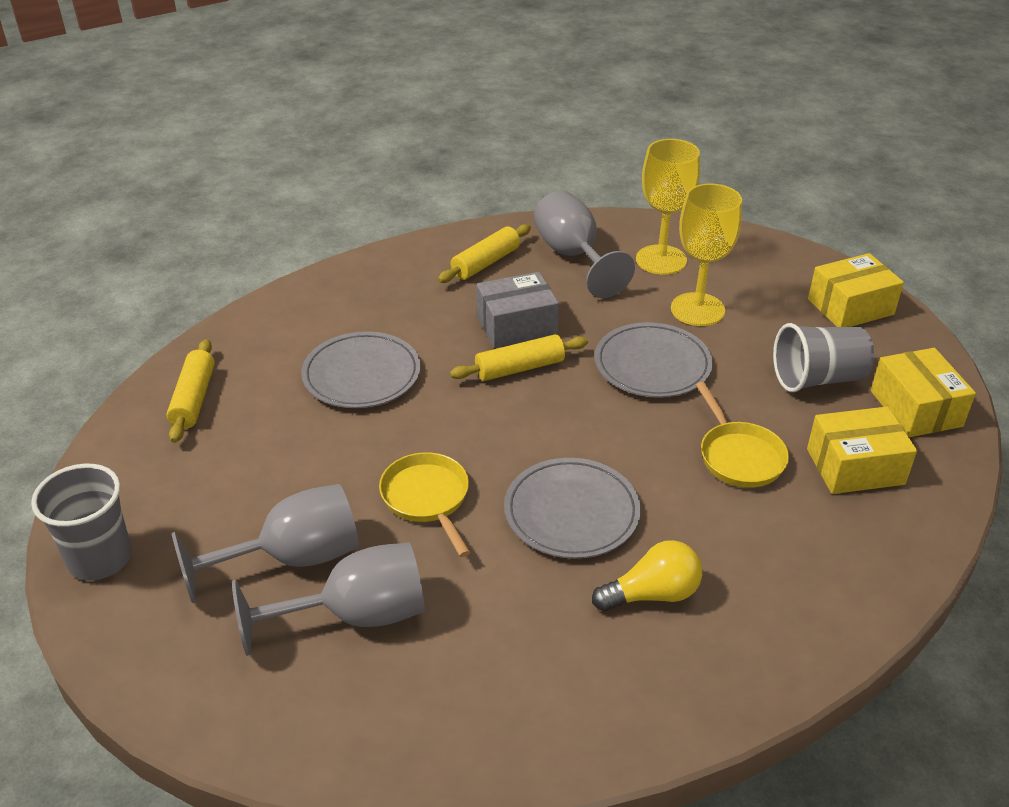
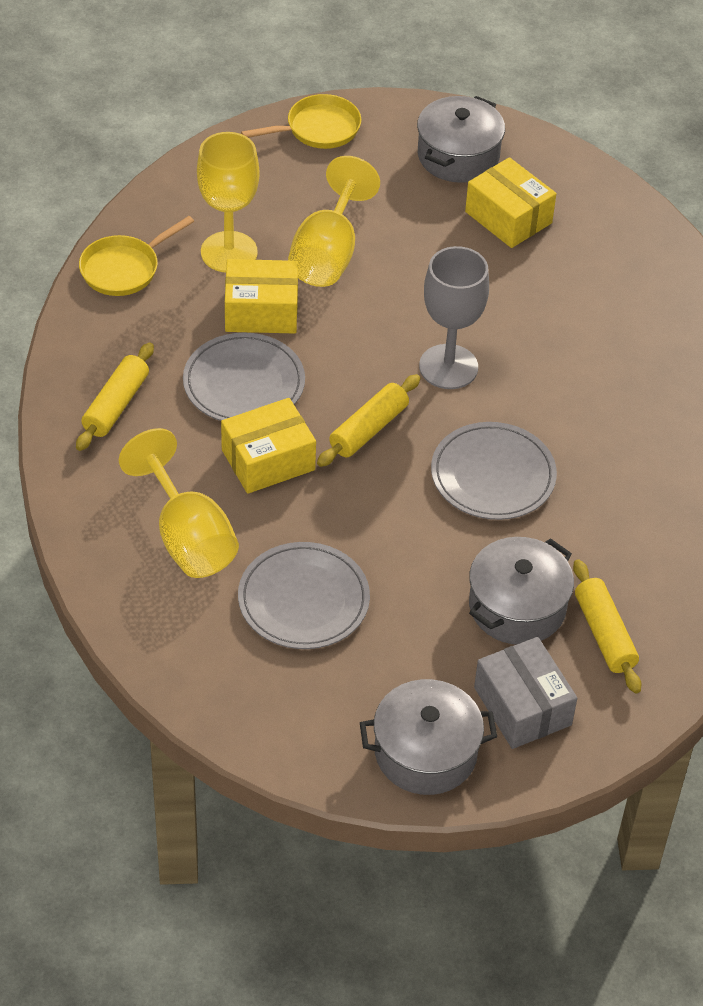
grey cup: [31,464,132,580] [773,323,875,392] = 2 -> none = 0
grey goblet: [172,484,359,603] [232,543,425,656] [534,191,635,298] = 3 -> [419,246,489,389] = 1
grey pot: none = 0 -> [360,679,497,795] [417,96,505,183] [469,537,574,645] = 3
yellow goblet: [636,139,700,275] [671,184,742,326] = 2 -> [119,428,239,578] [197,132,259,272] [288,156,380,287] = 3
yellow light bulb: [592,540,702,611] = 1 -> none = 0

